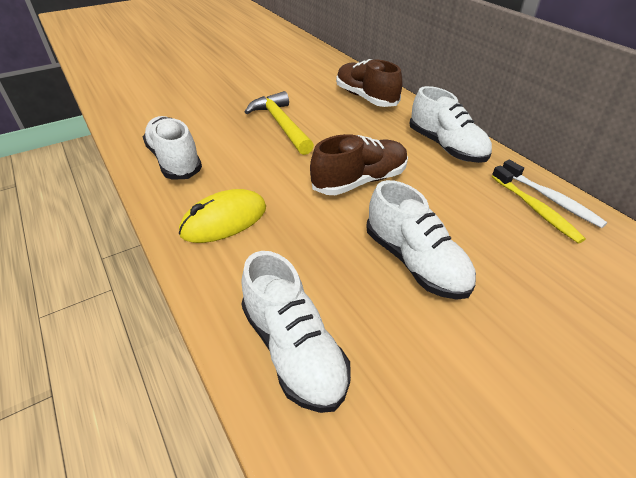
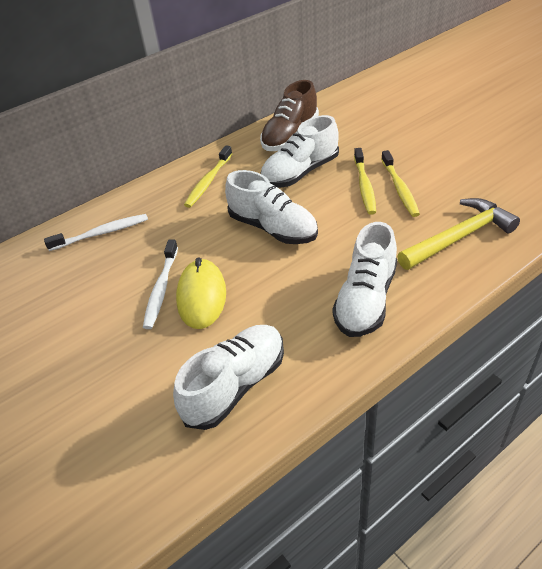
brown shoe: [310,134,408,195] [336,59,403,107] = 2 -> [260,80,319,151] = 1
white toothbrush: [503,160,607,228] = 1 -> [44,214,148,251] [143,240,178,329] = 2
yellow toothbrush: [492,166,586,243] = 1 -> [184,145,232,208] [354,148,376,215] [381,150,420,217] = 3

